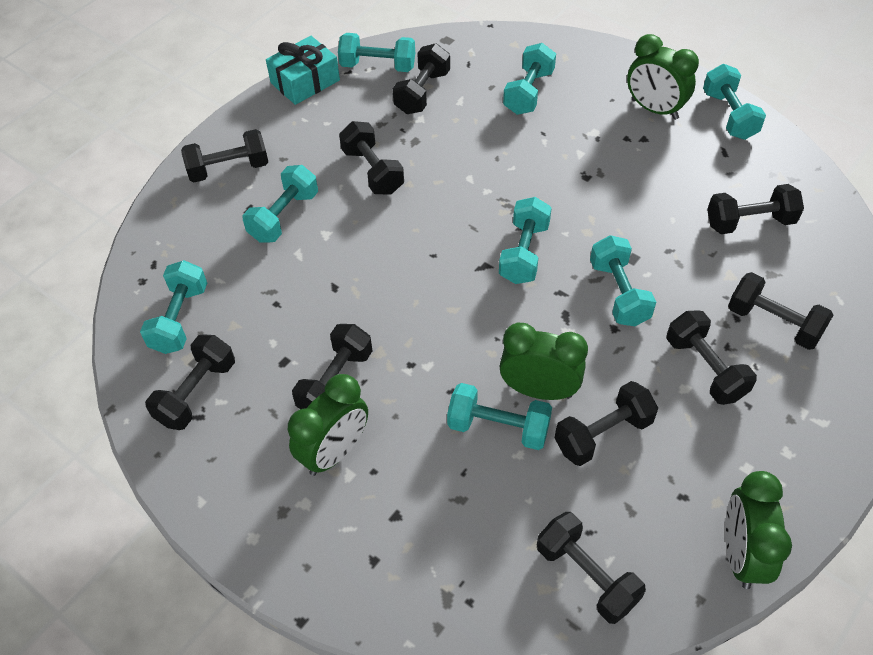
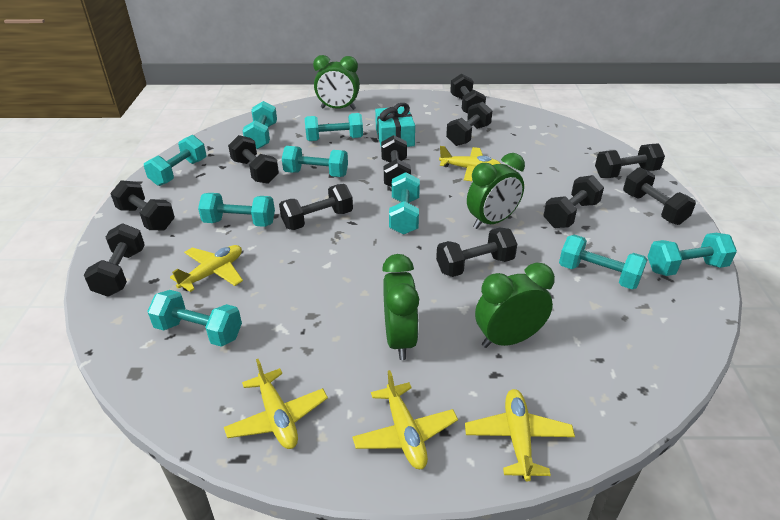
black dumbbell: [145,334,235,430] [181,129,268,182] [292,324,372,409] [339,121,404,195] [392,43,450,114] [537,512,646,624] [555,381,658,466] [666,310,757,405] [707,184,804,234] [728,272,833,350] = 10 -> [84,223,145,297] [110,180,175,230] [228,135,279,184] [279,184,353,230] [381,135,411,187] [436,227,517,277] [446,102,492,146] [450,74,486,114] [543,175,604,228] [595,143,665,178] [623,167,696,225] = 11
turquoise dumbbell: [140,260,207,354] [242,165,318,242] [338,33,415,72] [447,383,552,450] [499,197,552,284] [503,43,556,115] [590,235,656,326] [703,64,766,140] = 8 -> [144,135,206,186] [147,290,242,347] [198,193,275,227] [242,101,277,149] [282,146,348,177] [305,113,363,141] [389,172,420,235] [559,235,647,289] [647,233,737,276] = 9
yellow plane: none = 0 -> [170,245,243,292] [224,359,328,449] [352,370,458,469] [439,146,501,181] [465,389,575,482] = 5

